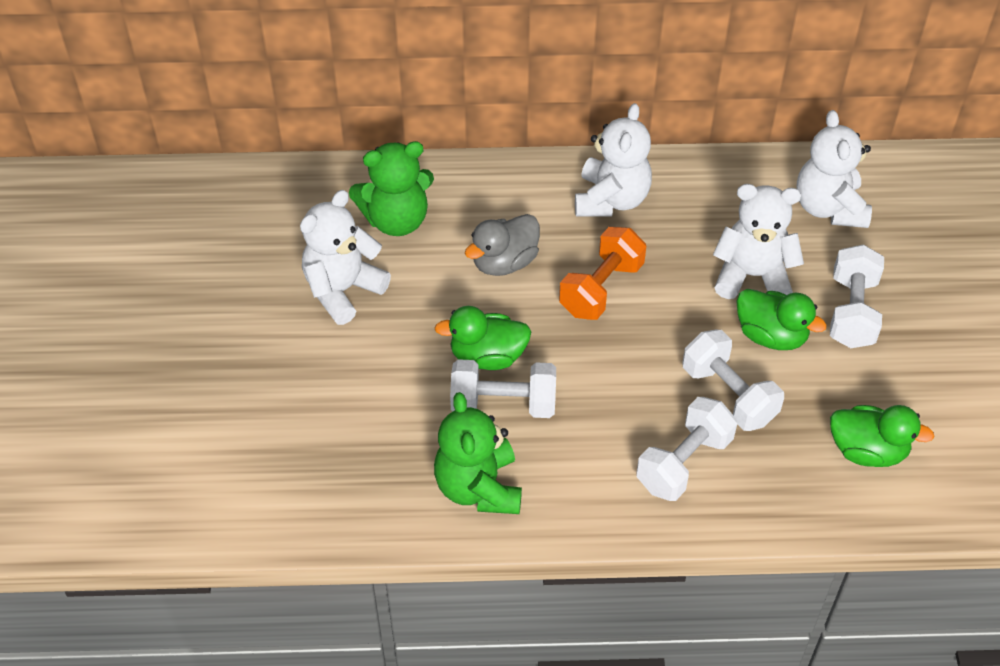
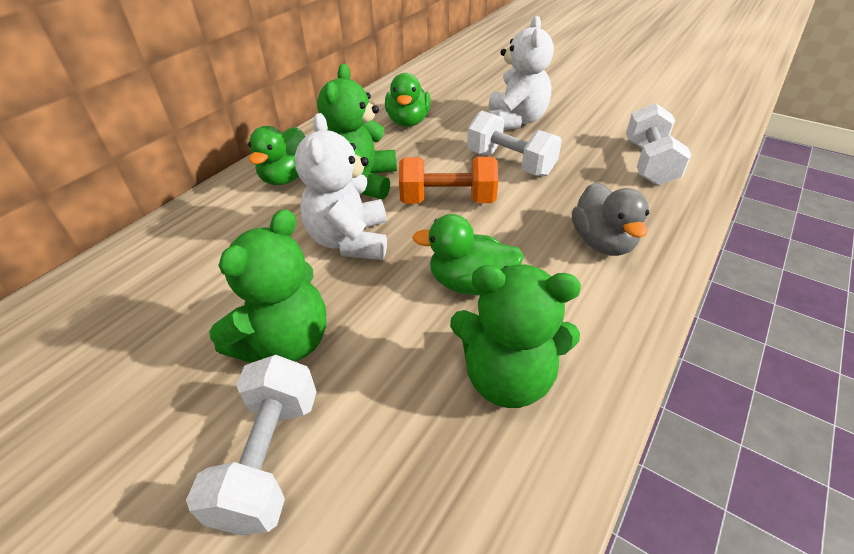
green teddy bear: [349,141,434,236] [434,392,522,514] = 2 -> [209,209,327,363] [317,64,397,199] [450,265,581,408] = 3
white dumbbell: [450,359,556,418] [636,397,737,501] [683,330,784,431] [830,244,884,348] = 4 -> [186,355,317,535] [467,110,562,176] [626,103,691,185] = 3
white teddy bear: [300,190,391,325] [575,103,652,217] [713,184,804,299] [796,110,872,228] = 4 -> [295,113,387,260] [488,16,554,130] = 2

